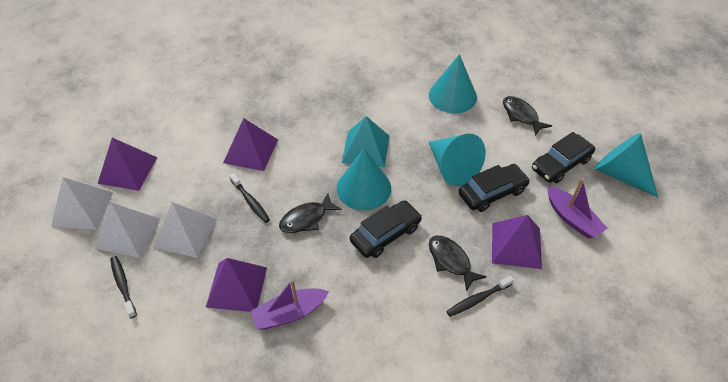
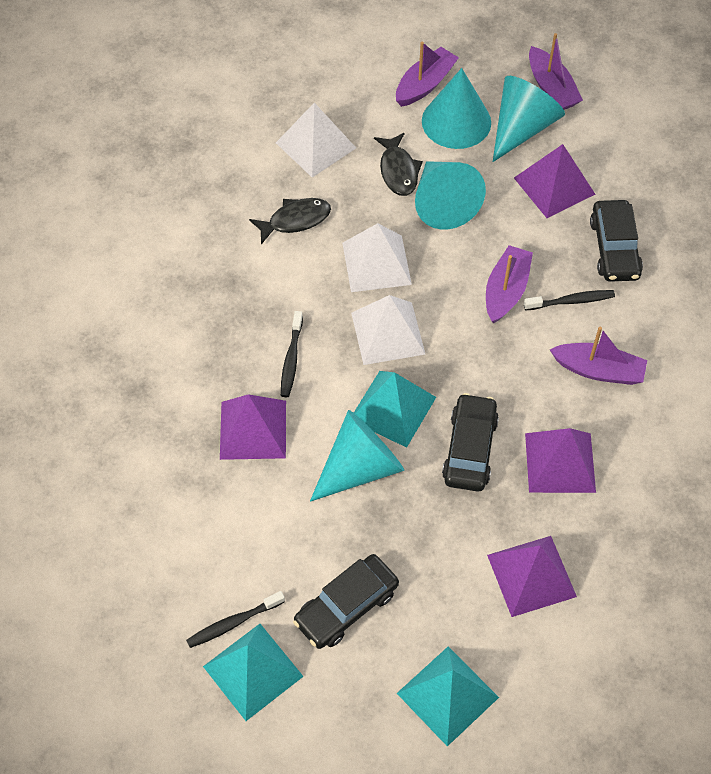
black fish: [279,193,341,233] [429,236,487,292] [503,96,552,136] = 3 -> [249,198,331,244] [374,133,423,196] = 2
purple boat: [250,279,329,330] [547,178,607,238] = 2 -> [396,41,459,107] [486,245,533,324] [529,33,583,110] [550,327,647,385] = 4
turquoise pyramid: [342,116,389,168] = 1 -> [203,624,304,721] [354,371,436,448] [397,646,499,747] = 3

